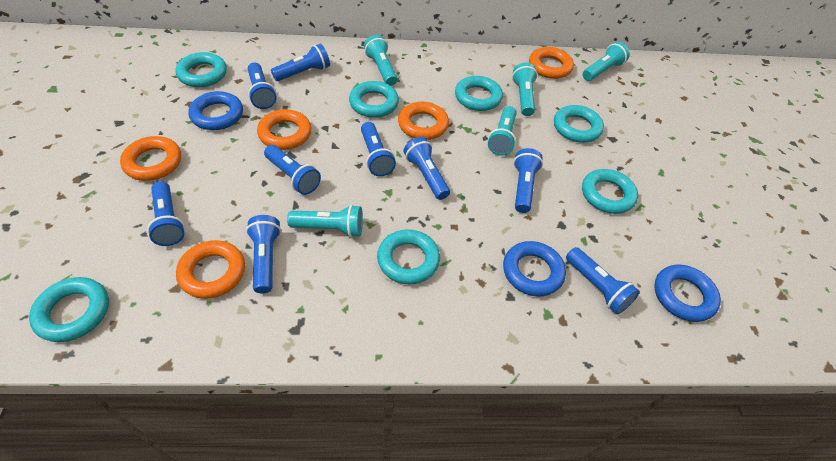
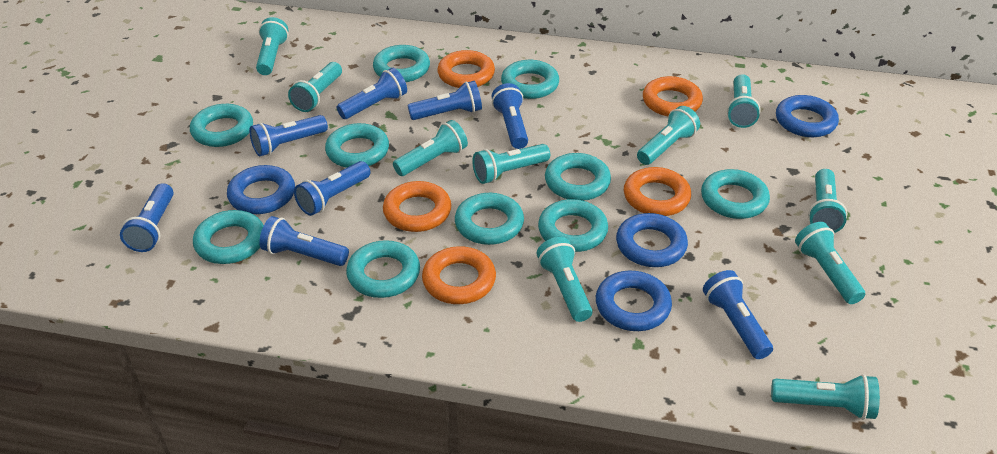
blue flashlight: [147,181,185,246] [246,215,281,293] [248,62,277,109] [264,145,321,195] [271,44,330,81] [361,122,396,176] [404,137,450,200] [513,148,543,213] [566,247,640,314] = 9 -> [120,183,174,252] [249,115,328,156] [259,216,349,266] [294,161,371,216] [337,68,407,119] [408,81,482,120] [491,83,528,149] [703,270,773,359] = 8
blue ring: [189,91,243,130] [503,241,566,297] [654,265,721,322] = 3 -> [227,165,295,214] [596,271,672,331] [616,213,688,267] [776,95,839,137] = 4
turquoise flashlight: [287,205,363,237] [364,35,397,86] [488,106,517,156] [512,63,538,116] [583,42,630,81] = 5 -> [256,17,288,75] [288,62,342,112] [393,120,468,176] [472,144,550,184] [537,237,592,322] [637,106,700,165] [727,74,761,128] [771,374,880,420] [795,222,865,304] [808,169,847,233] = 10
turquoise ring: [29,277,109,342] [175,52,227,87] [349,81,399,118] [377,229,440,284] [455,76,503,111] [554,105,604,143] [582,169,638,214] = 7 -> [190,104,253,147] [193,210,264,264] [325,123,389,168] [346,240,420,298] [373,45,430,82] [455,193,524,245] [501,60,559,99] [538,199,608,252] [545,153,611,201] [701,169,770,219] = 10

